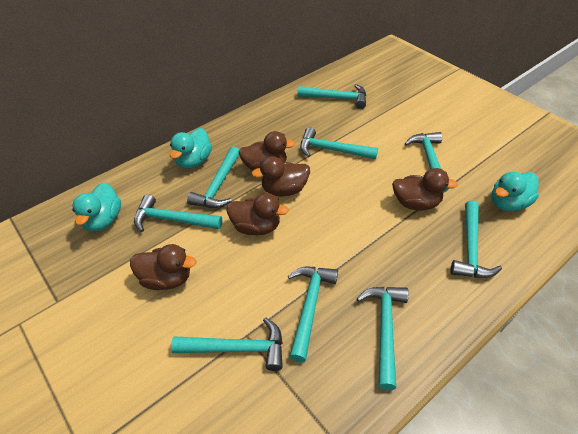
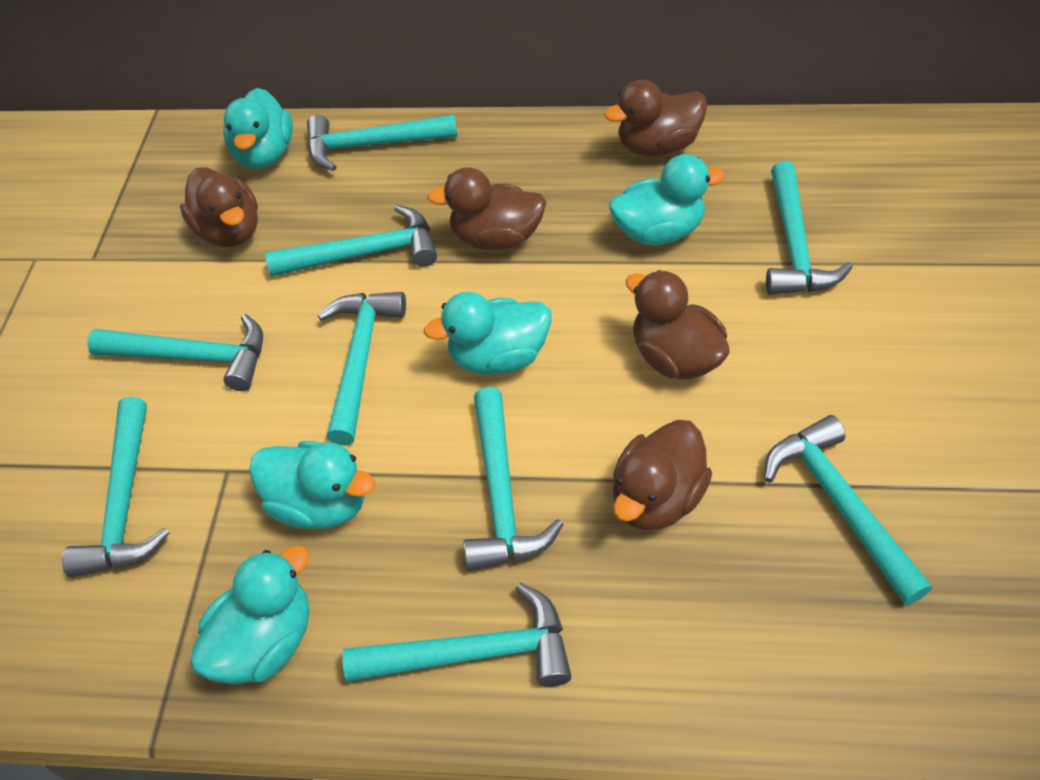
turquoise duck: [72,182,121,232] [170,128,212,169] [491,172,539,211] = 3 -> [190,545,310,684] [223,88,293,169] [249,441,375,529] [424,292,552,375] [609,154,725,245] = 5

